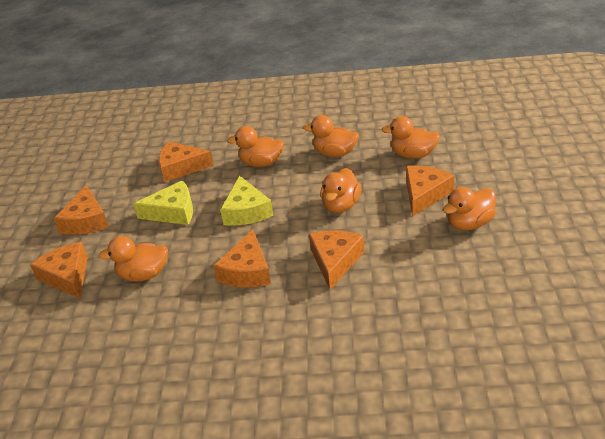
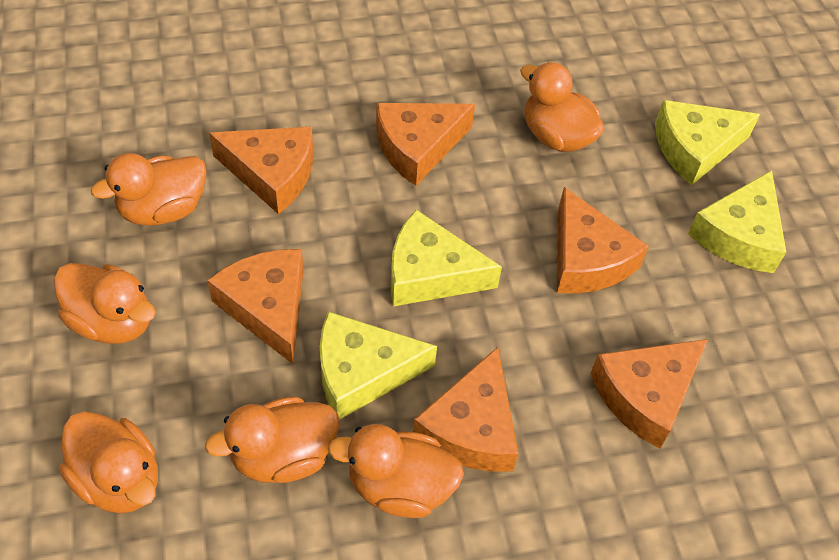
yellow cheese: [133,180,193,225] [220,175,273,226] = 2 -> [320,311,437,420] [390,210,502,306] [655,100,760,185] [688,170,786,273] = 4

